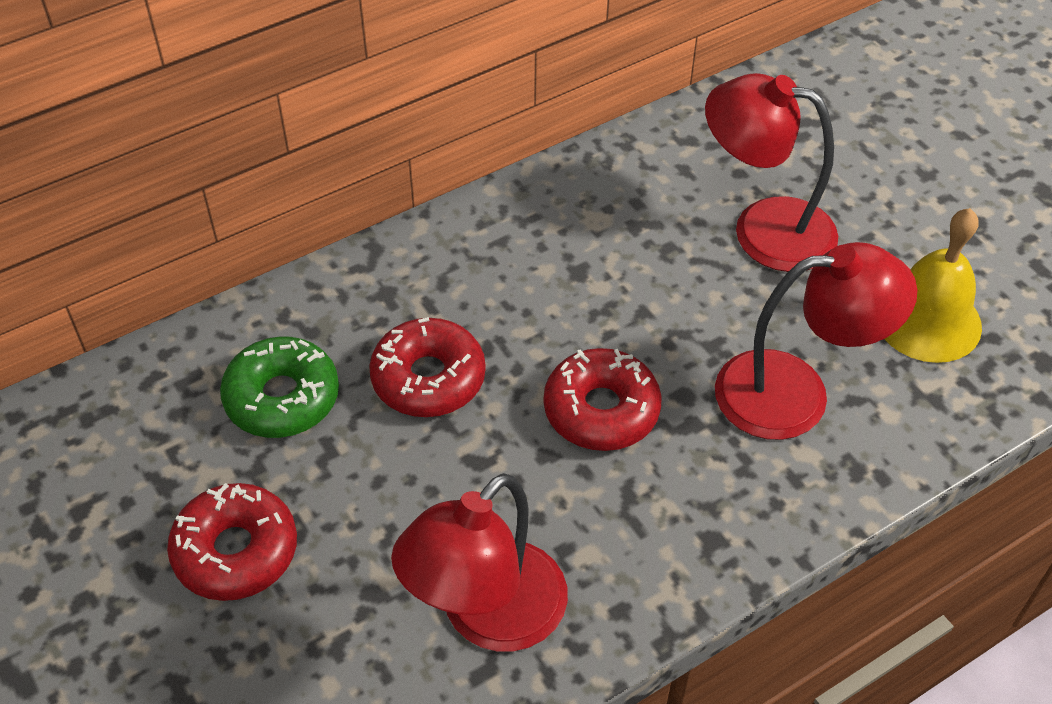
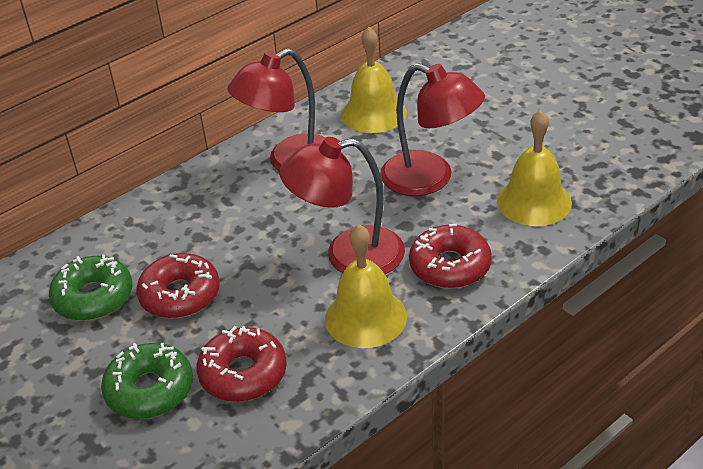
green donut: [220,337,339,438] = 1 -> [49,254,133,321] [101,343,193,419] = 2
yellow bell: [885,208,982,363] = 1 -> [325,224,407,348] [341,27,407,133] [497,110,572,226] = 3

